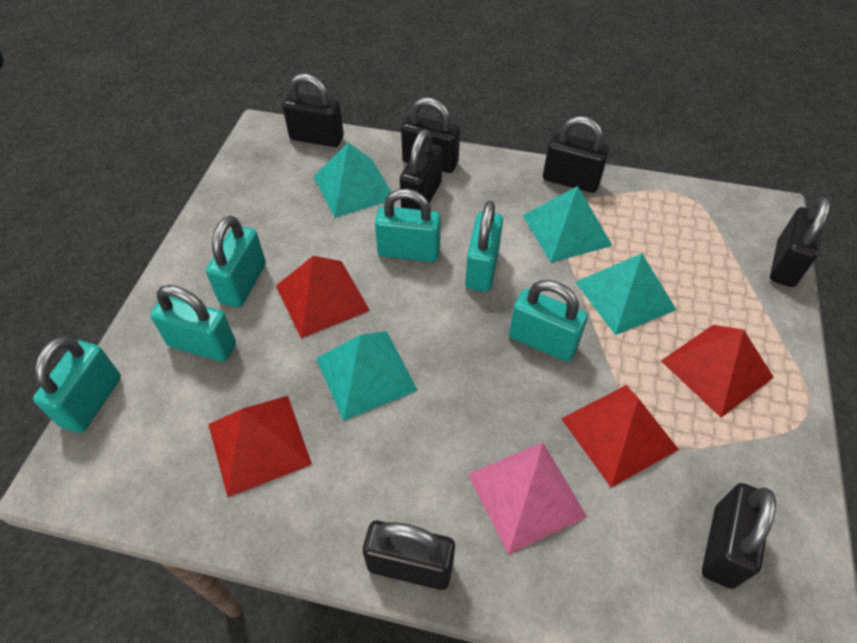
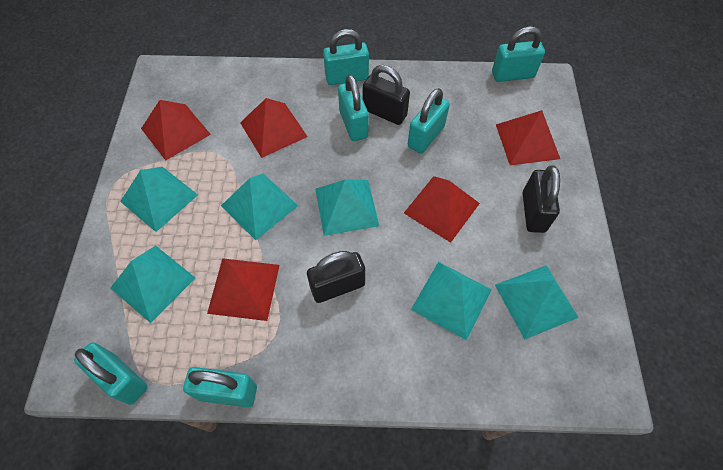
black padlock: [282,74,344,147] [363,521,455,590] [400,129,442,210] [401,97,460,173] [543,116,609,193] [702,483,776,589] [770,197,830,287] = 7 -> [307,251,365,303] [363,65,410,125] [523,166,560,233] = 3
pink pyramid: [468,442,587,555] = 1 -> none = 0
red pyramid: [208,396,312,497] [276,256,370,339] [561,385,679,488] [661,325,774,417] = 4 -> [141,100,211,161] [207,258,280,321] [240,98,308,158] [404,176,480,243] [496,110,560,165] = 5
turquoise pyramid: [314,142,391,218] [316,331,418,421] [523,186,613,263] [575,253,677,335] = 4 -> [111,246,195,323] [120,167,198,232] [221,174,298,240] [315,179,379,236] [411,262,492,340] [495,265,579,339] = 6

